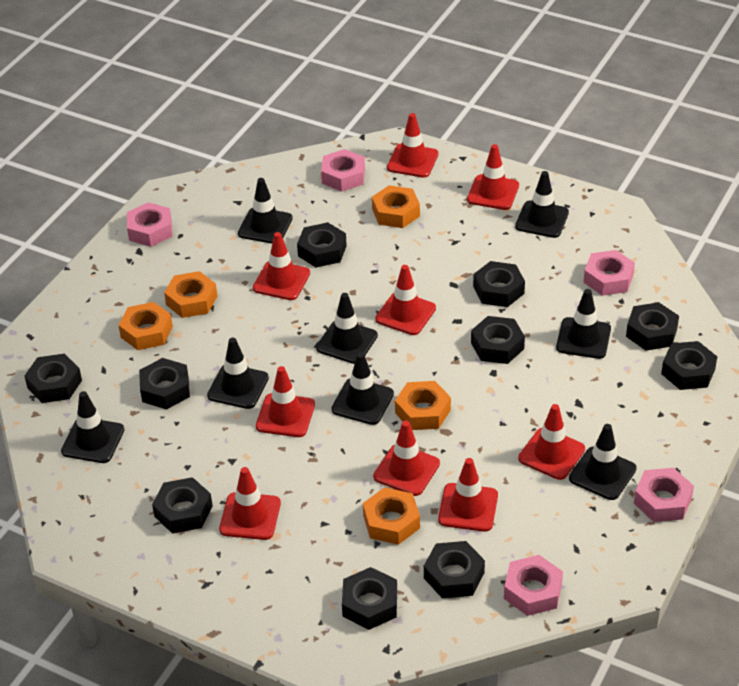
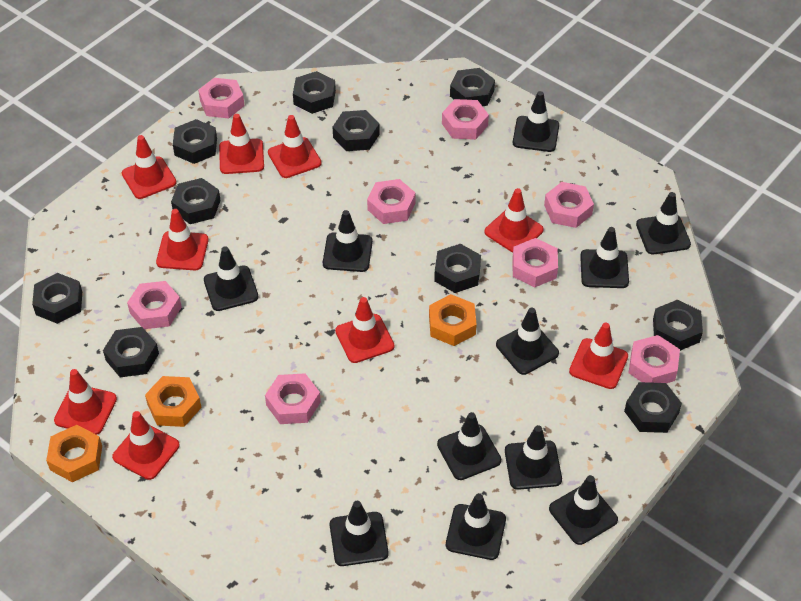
black traffic cone: [61,391,125,463] [207,338,269,409] [238,178,293,243] [316,293,378,364] [331,352,394,425] [515,171,569,238] [556,289,611,359] [569,424,637,500] = 8 -> [204,246,259,311] [323,210,373,272] [330,501,389,566] [437,412,501,480] [446,493,506,560] [496,308,559,375] [505,425,562,490] [513,91,559,152] [549,475,618,545] [580,227,629,288] [636,192,691,254] = 11
orange nut: [118,302,173,350] [164,271,217,318] [363,487,420,545] [372,185,420,228] [395,381,451,430] = 5 -> [46,425,102,482] [145,376,202,427] [429,294,477,346] = 3
pink nut: [127,202,172,247] [321,149,365,192] [504,555,563,616] [584,250,635,296] [634,468,694,522] = 5 -> [127,281,182,329] [198,78,245,119] [265,373,321,424] [367,179,416,224] [442,99,489,140] [512,238,558,287] [544,182,594,228] [629,335,680,383] = 8

